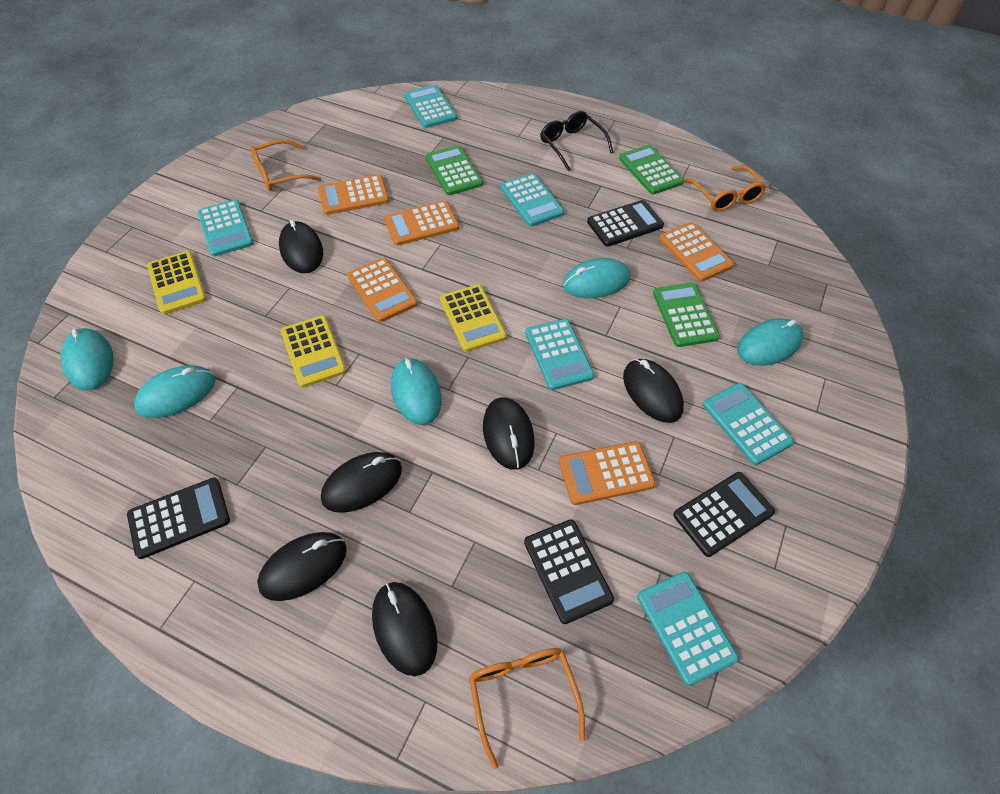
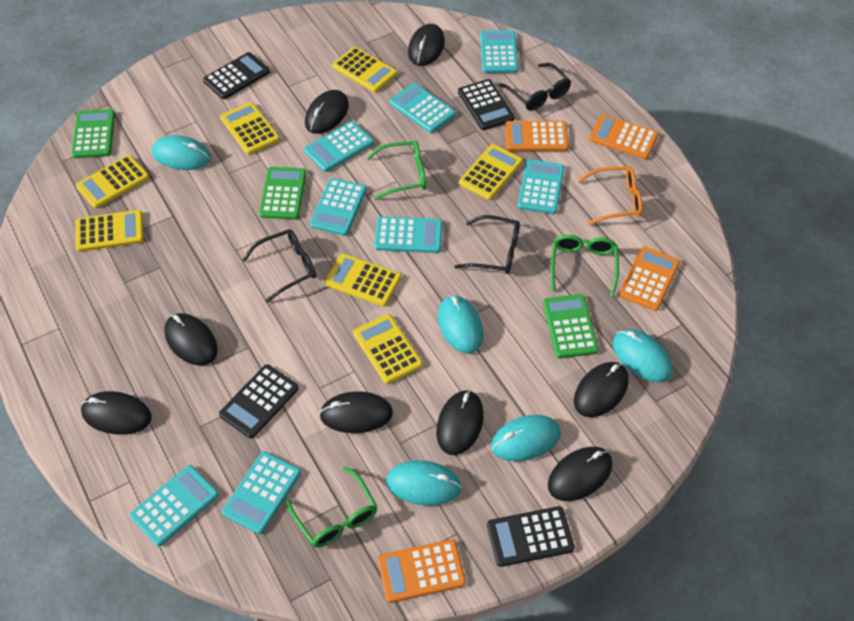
black glasses: [540,111,613,171] = 1 -> [242,229,316,303] [454,215,520,274] [498,63,571,111] = 3
black mouse: [257,532,347,601] [279,219,323,273] [321,452,402,513] [372,582,437,676] [483,397,535,470] [623,359,684,423] = 6 -> [81,391,152,435] [164,313,218,366] [305,90,349,134] [319,391,393,433] [408,24,445,66] [436,390,484,455] [548,447,612,501] [574,362,629,417] = 8
green glasses: none = 0 -> [286,467,377,548] [367,141,426,200] [551,235,619,297] = 3
orange calculator: [318,175,389,215] [347,258,418,322] [384,201,459,246] [559,441,656,505] [659,222,734,282] = 5 -> [378,539,466,603] [505,121,569,151] [589,114,659,159] [619,247,680,311] = 4
orange glasses: [250,140,321,191] [469,648,585,769] [684,166,766,212] = 3 -> [578,166,643,225] = 1
turquoise calculator: [198,200,254,257] [404,85,457,128] [500,173,564,227] [525,319,594,390] [637,572,739,686] [703,383,794,465] = 6 -> [130,465,219,547] [222,452,301,534] [304,121,374,172] [310,178,367,236] [374,216,442,253] [390,83,456,133] [480,30,518,73] [518,159,564,214] = 8
yellow calculator: [147,251,207,315] [281,315,346,388] [440,284,507,352] = 3 -> [76,155,149,209] [76,210,144,252] [220,102,280,155] [324,253,401,307] [332,47,397,93] [353,314,423,384] [459,144,523,200] = 7

